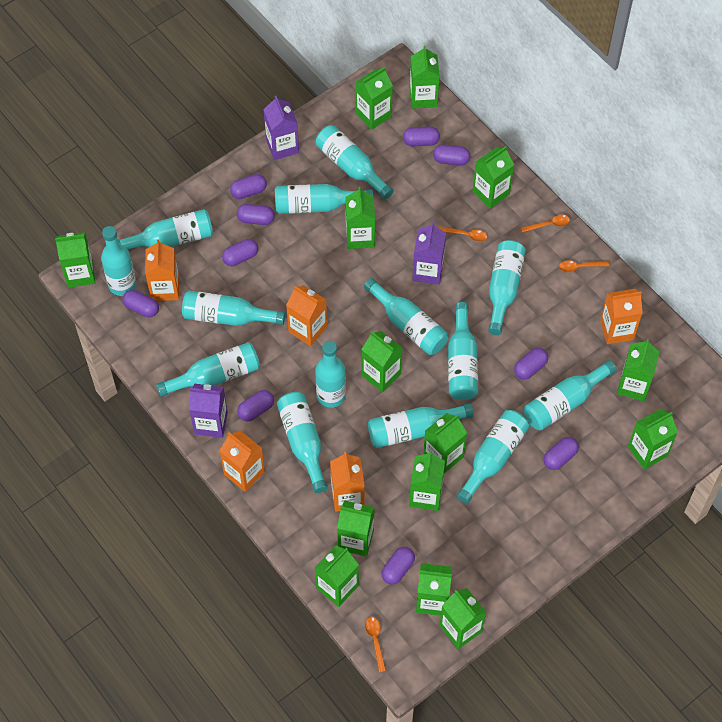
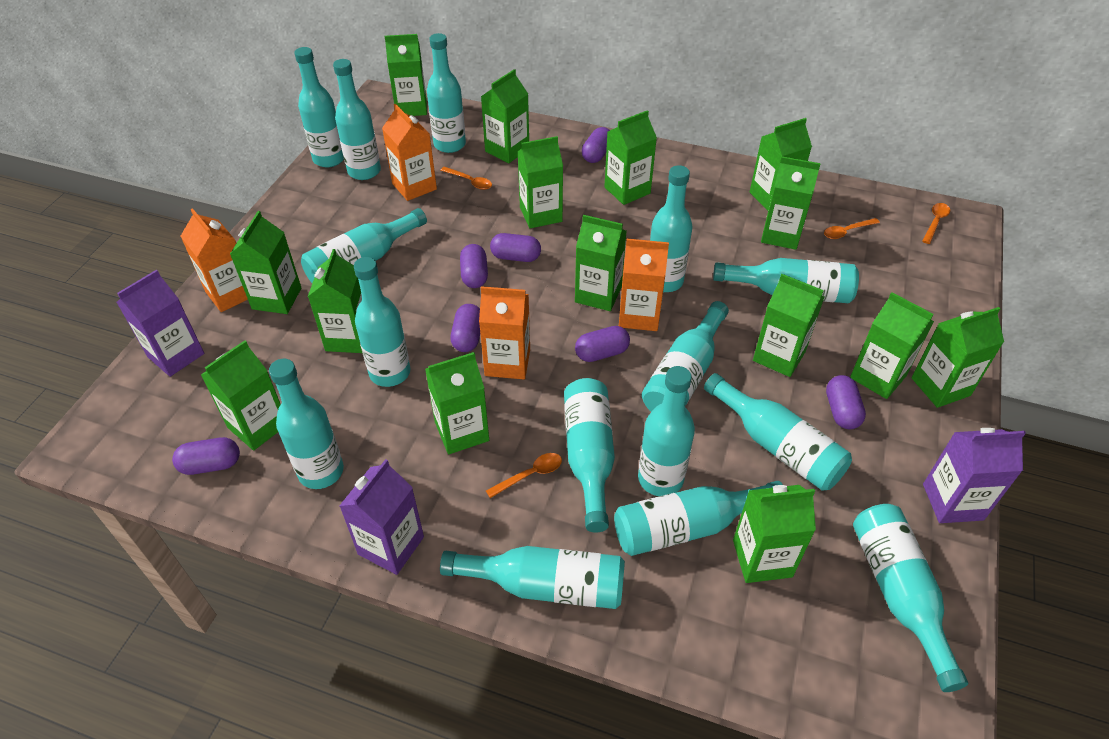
green carton: [55,232,95,288] [315,545,359,607] [337,501,374,556] [345,187,375,249] [355,67,393,130] [361,331,402,392] [409,451,445,511] [410,45,440,109] [416,563,452,616] [423,413,467,473] [440,588,486,649] [472,146,514,208] [617,339,660,401] [628,409,678,469] = 14 -> [201,340,281,451] [230,211,301,314] [308,249,362,353] [385,34,427,116] [425,352,489,454] [481,69,529,163] [518,136,563,228] [575,215,627,311] [604,110,657,205] [733,485,816,583] [750,118,812,210] [753,274,824,377] [761,156,821,250] [850,292,934,399] [911,307,1004,408] = 15
orange carton: [145,240,179,301] [220,430,265,492] [286,285,327,346] [330,452,365,512] [600,289,643,344] = 5 -> [181,208,248,312] [382,104,437,201] [479,286,530,379] [619,239,669,331] = 4
purple capsule: [122,290,159,317] [222,239,258,266] [230,174,267,199] [237,204,275,225] [237,390,274,421] [381,546,415,584] [403,127,440,146] [433,145,470,165] [514,348,548,380] [544,437,579,470] = 10 -> [172,437,240,475] [450,304,480,352] [460,244,488,288] [490,233,541,262] [575,326,630,362] [582,127,610,163] [826,375,866,429] = 7
turquoise bottle: [101,226,136,296] [117,209,213,250] [156,342,260,397] [182,291,285,326] [275,184,373,214] [277,392,328,493] [315,341,346,408] [316,125,394,199] [364,278,448,355] [368,403,474,448] [448,302,478,400] [457,410,529,504] [488,240,526,335] [524,360,616,431] = 14 -> [269,359,344,489] [294,47,344,167] [301,208,427,283] [333,59,381,180] [354,257,411,387] [427,33,466,153] [440,546,625,609] [564,378,615,533] [614,481,783,556] [638,366,695,496] [642,301,729,412] [650,165,692,292] [704,373,852,491] [713,258,859,303] [853,504,968,692] = 15

